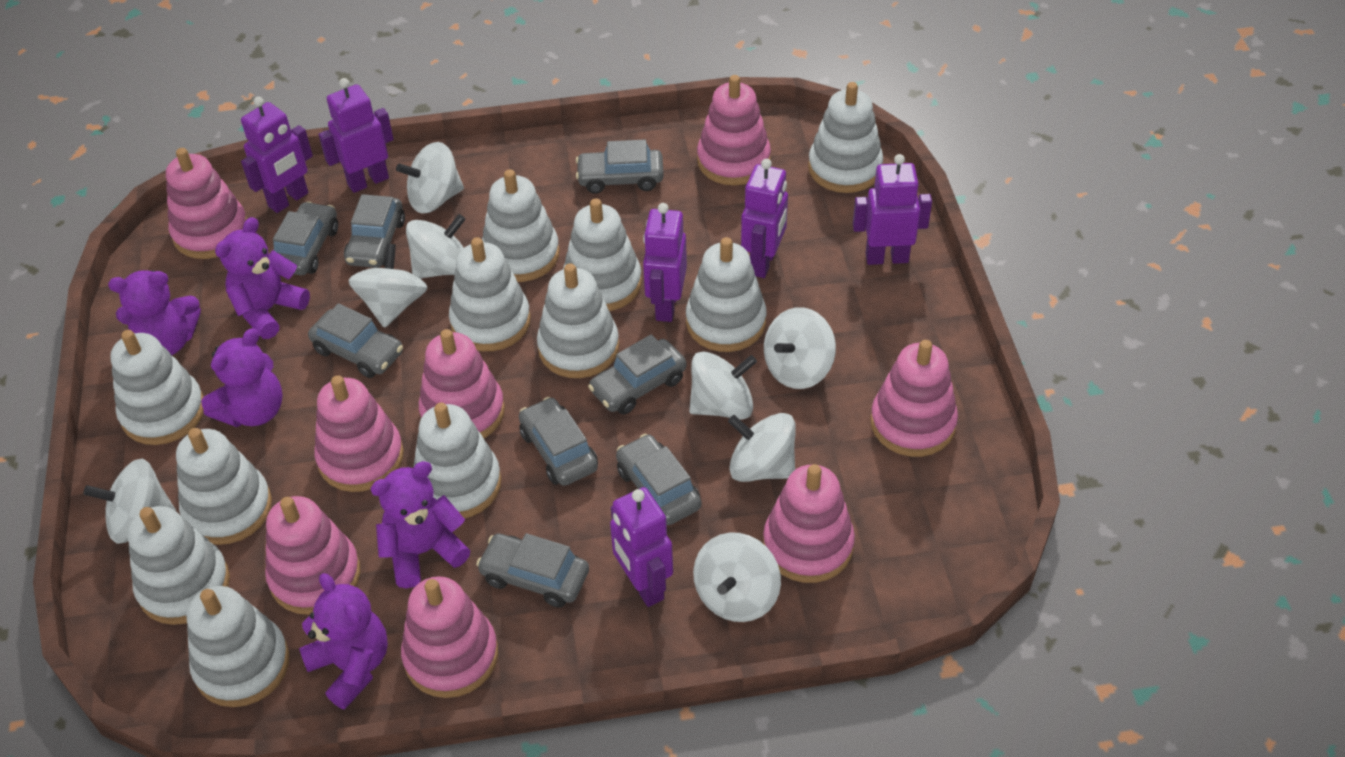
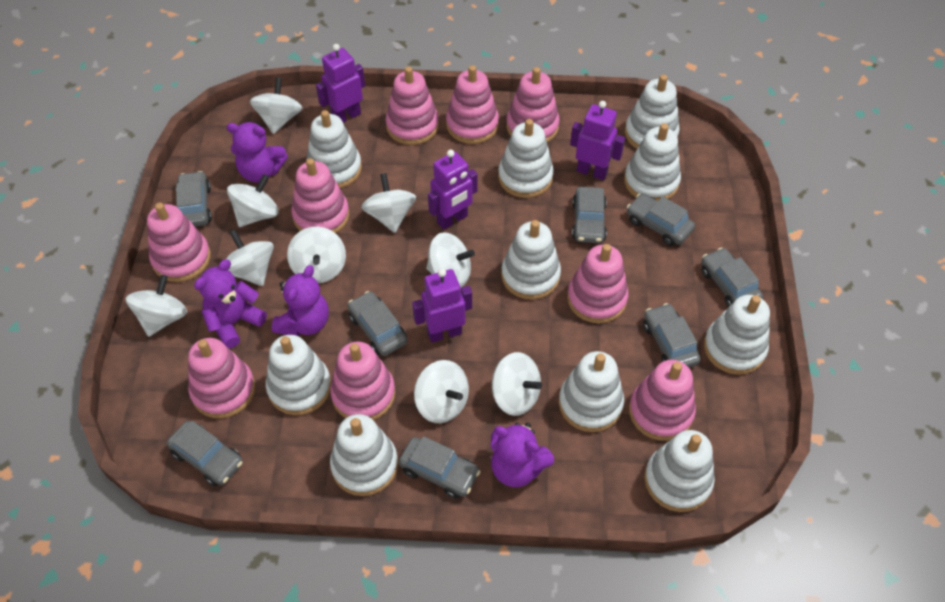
pink stacking toy: [166,148,247,259] [265,496,360,615] [314,375,404,492] [401,576,498,698] [419,329,505,438] [697,75,771,185] [763,464,855,583] [870,340,958,457] = 8 -> [147,203,211,282] [188,338,255,418] [291,158,349,233] [330,342,396,420] [386,66,439,145] [446,65,499,144] [506,67,560,143] [567,244,629,324] [629,360,696,441] = 9
purple robot: [241,96,313,213] [319,78,394,193] [610,487,673,607] [643,203,687,322] [741,159,788,278] [853,154,932,265] = 6 -> [316,44,365,123] [412,269,472,343] [428,150,478,230] [570,101,625,180] = 4
purple teddy bear: [108,270,201,355] [201,328,283,427] [215,217,310,339] [299,573,388,710] [370,461,470,588] = 5 -> [194,259,267,348] [227,122,288,182] [272,265,329,336] [491,423,554,487] = 4
white spinning top: [83,459,176,544] [348,244,428,328] [396,142,464,213] [406,214,466,279] [689,351,757,420] [693,533,781,622] [728,413,796,482] [764,307,836,389] = 8 -> [126,275,187,337] [226,230,274,286] [227,174,279,227] [250,77,302,134] [287,227,346,283] [361,173,416,233] [414,360,469,423] [427,232,475,287] [492,352,542,416] = 9
white stacking toy: [110,330,204,445] [127,506,230,625] [176,428,272,545] [187,586,289,707] [413,403,502,518] [449,237,531,351] [482,169,560,282] [537,263,619,378] [563,198,642,311] [686,237,766,352] [808,82,883,193] = 11 -> [266,335,331,415] [306,110,362,189] [330,414,398,496] [498,119,554,198] [501,220,561,300] [559,351,624,432] [624,123,681,201] [625,75,680,149] [644,430,715,512] [704,295,770,375] = 10

